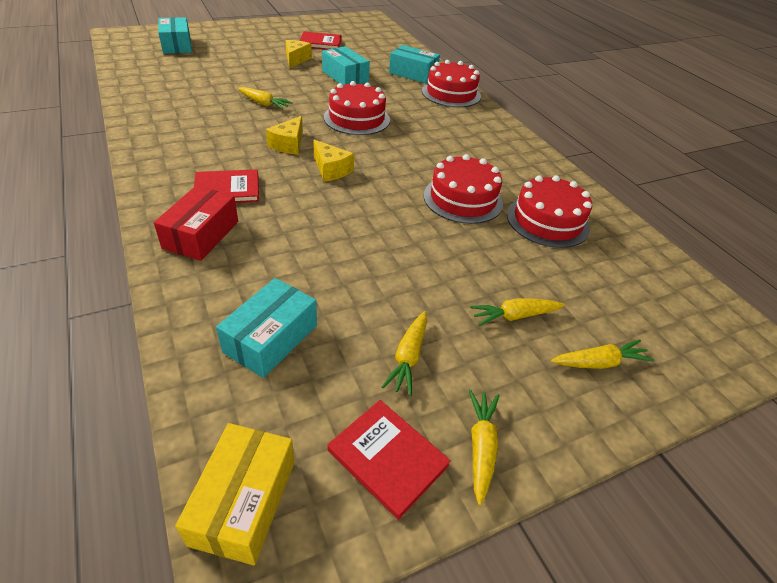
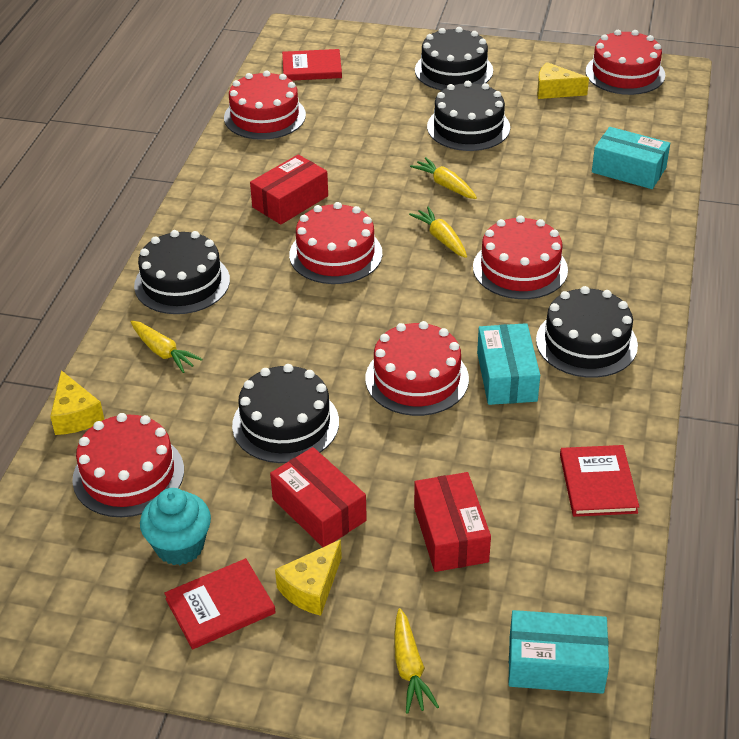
black cake: none = 0 -> [134,230,230,314] [232,364,339,463] [415,27,493,90] [427,81,510,151] [536,286,638,378] = 5
red box: [154,185,238,261] = 1 -> [250,154,328,225] [270,447,367,547] [414,472,491,572] = 3
red cake: [324,81,390,135] [422,60,481,107] [423,154,503,224] [507,175,592,248] = 4 -> [72,413,184,517] [224,70,306,140] [289,202,382,284] [365,321,469,416] [473,215,568,299] [585,30,665,95] = 6
turquoise box: [158,17,192,54] [216,278,317,378] [322,46,370,85] [389,45,440,84] = 4 -> [477,323,540,405] [508,610,609,694] [592,127,670,189] = 3
turquoise cupcake: none = 0 -> [140,488,211,565] = 1
yellow box: [175,423,295,565] = 1 -> none = 0
yellow carrot: [238,87,293,110] [382,311,427,396] [469,389,500,505] [470,298,565,326] [551,339,655,369] = 5 -> [131,320,203,373] [394,608,439,714] [409,206,467,258] [410,157,477,199] = 4

